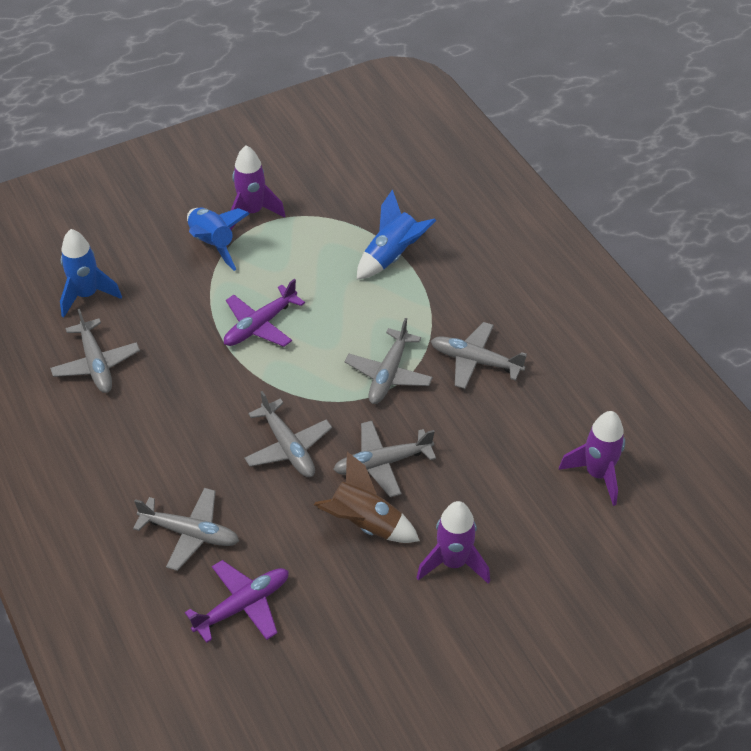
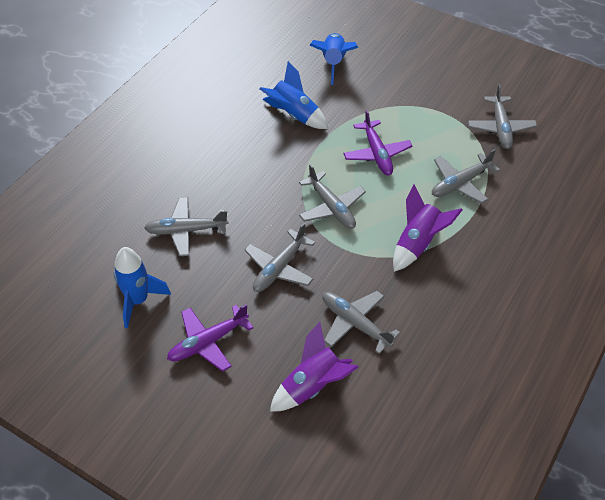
brown rocket: [314,452,420,543] = 1 -> none = 0
purple rocket: [230,145,286,230] [416,501,490,584] [559,411,625,506] = 3 -> [270,322,359,412] [393,184,462,272] = 2

